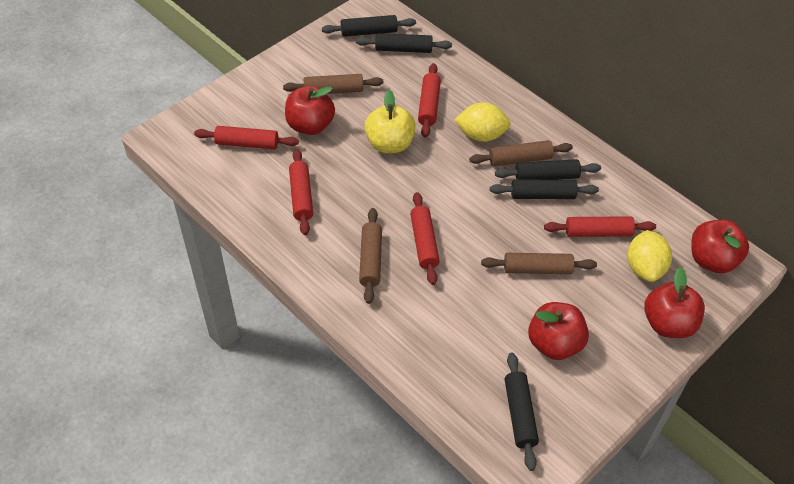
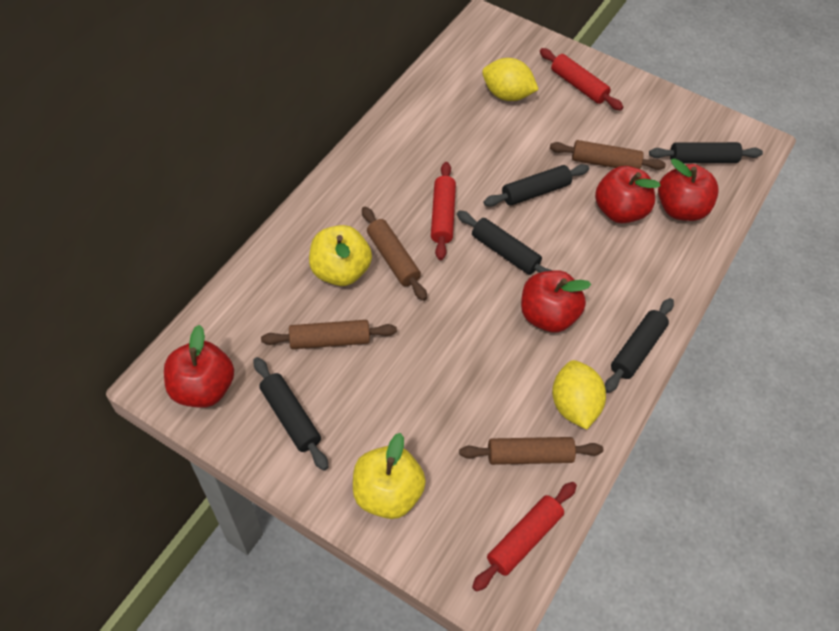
red rolling pin: [194,126,299,150] [289,149,313,235] [410,192,440,285] [418,63,441,138] [544,216,656,237] = 5 -> [431,162,456,260] [472,482,577,592] [540,48,623,110] = 3
yellow apple: [364,90,416,153] = 1 -> [309,225,372,286] [353,433,426,519] = 2

